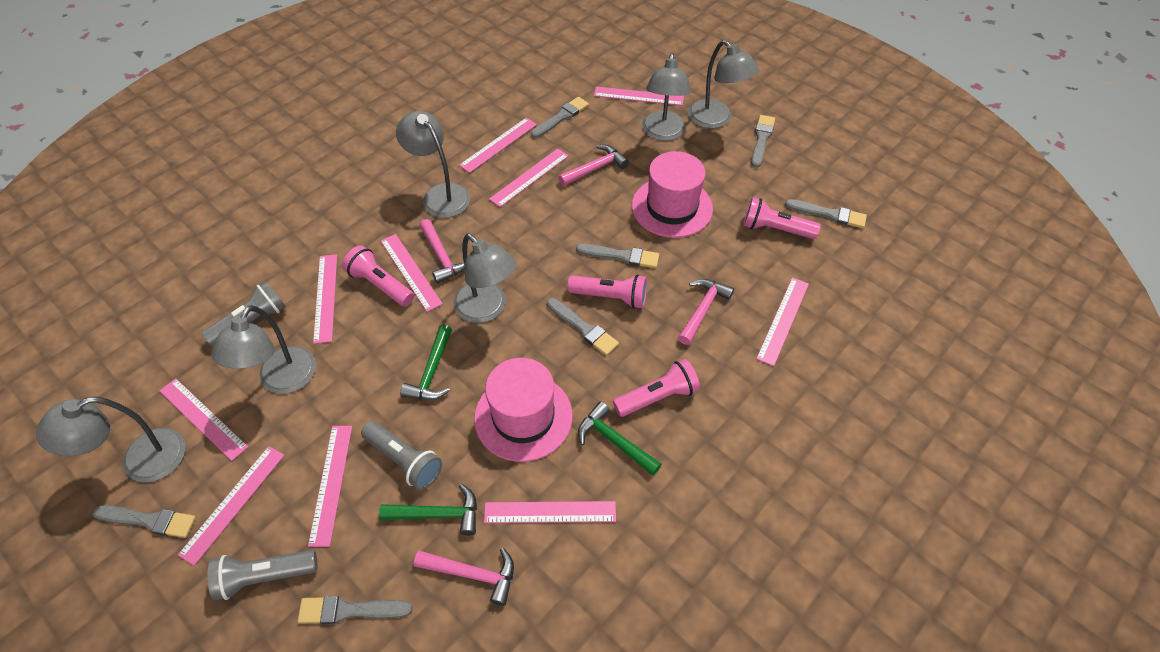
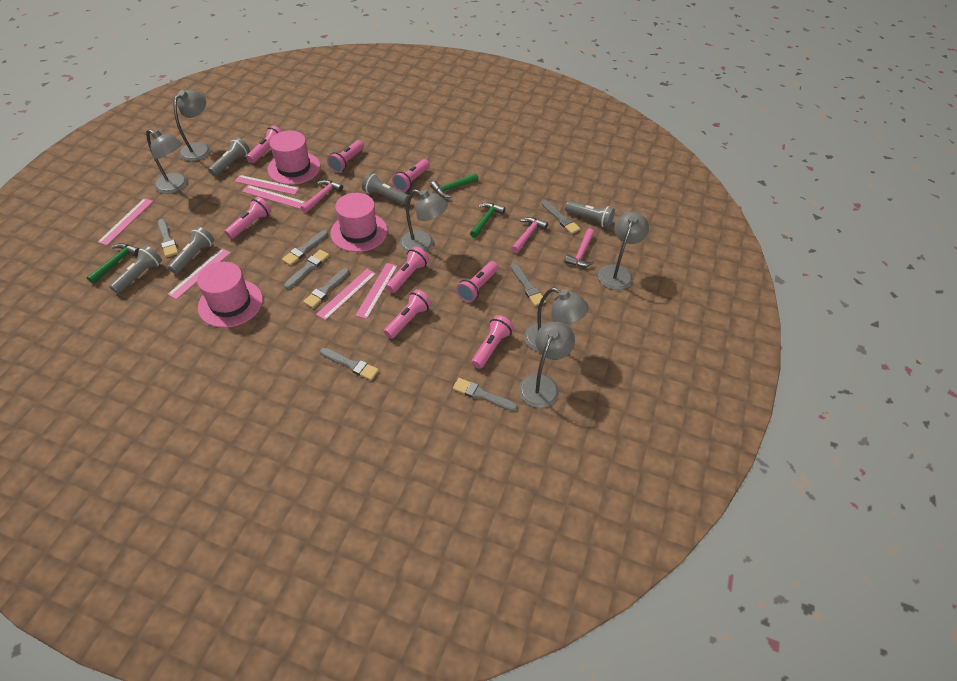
grey brush: [92,505,196,538] [298,596,413,624] [531,97,589,138] [547,298,619,356] [576,244,659,268] [751,115,775,168] [785,199,867,228] = 7 -> [158,219,178,257] [282,230,328,266] [284,250,329,289] [303,268,349,308] [320,348,379,380] [453,378,518,411] [511,264,546,306] [541,200,580,234] = 8
grey flashlight: [201,281,286,347] [207,550,317,600] [361,421,442,490] = 3 -> [109,246,162,294] [168,227,214,274] [208,138,250,176] [362,173,409,205] [565,201,615,228] = 5
pink flashlight: [342,245,414,307] [568,274,647,309] [613,359,700,417] [743,197,821,239] = 4 -> [224,197,271,239] [246,125,282,163] [327,140,364,173] [384,289,432,339] [386,246,429,293] [392,159,430,192] [456,261,498,302] [471,315,514,369] = 8
pink hammer: [414,548,514,606] [419,219,465,284] [558,145,629,186] [678,279,734,345] = 4 -> [301,180,343,213] [511,217,548,253] [564,229,594,267] = 3
pink hat: [474,358,573,462] [632,151,713,238] = 2 -> [197,262,263,328] [267,130,320,185] [330,193,388,252] = 3
pink ruler: [160,378,248,461] [178,446,284,566] [308,426,352,547] [313,254,337,344] [381,234,443,312] [459,118,537,173] [484,501,616,523] [489,148,569,207] [594,86,684,106] [756,277,809,366] = 10 -> [98,198,153,245] [167,248,231,300] [235,175,299,195] [242,185,306,209] [316,269,376,320] [355,263,397,319] = 6

